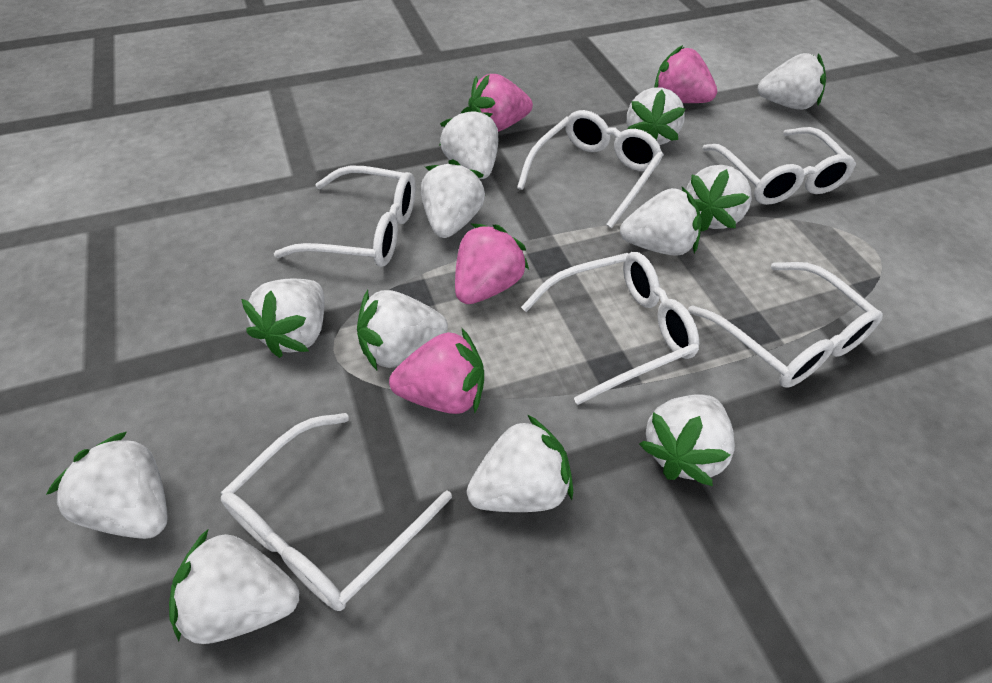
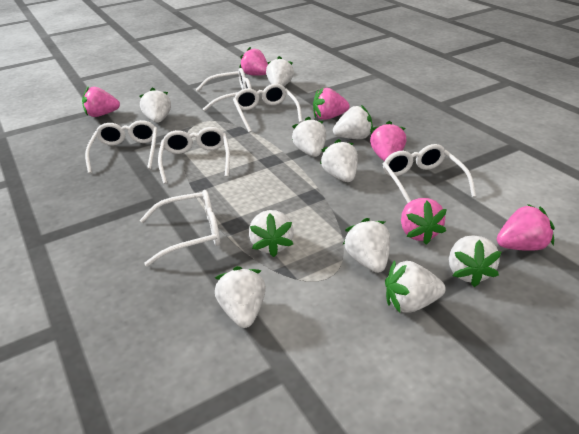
pink strawberry: [389,328,484,414] [455,224,529,304] [468,74,533,132] [654,45,717,103] = 4 -> [82,87,120,117] [240,47,268,76] [313,87,349,120] [370,121,406,161] [401,198,447,245] [497,204,554,251] = 6
white strawberry: [46,432,168,539] [169,529,299,644] [241,278,325,358] [357,290,448,370] [421,159,485,238] [439,107,498,179] [467,415,573,512] [620,187,701,256] [627,87,686,145] [639,394,735,486] [686,165,752,232] [757,53,826,110] = 12 -> [139,88,171,123] [215,266,266,328] [249,210,294,257] [266,56,294,86] [292,117,326,157] [320,139,358,182] [333,105,373,139] [343,218,390,273] [385,260,446,313] [449,235,502,287] = 10

